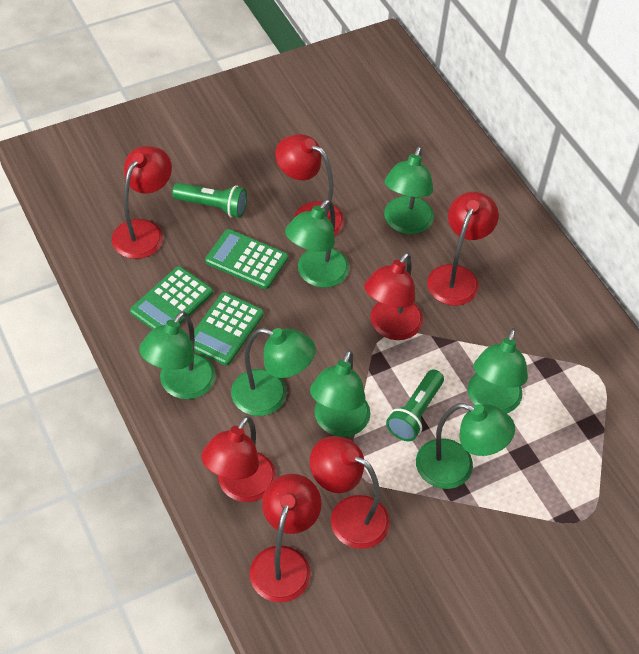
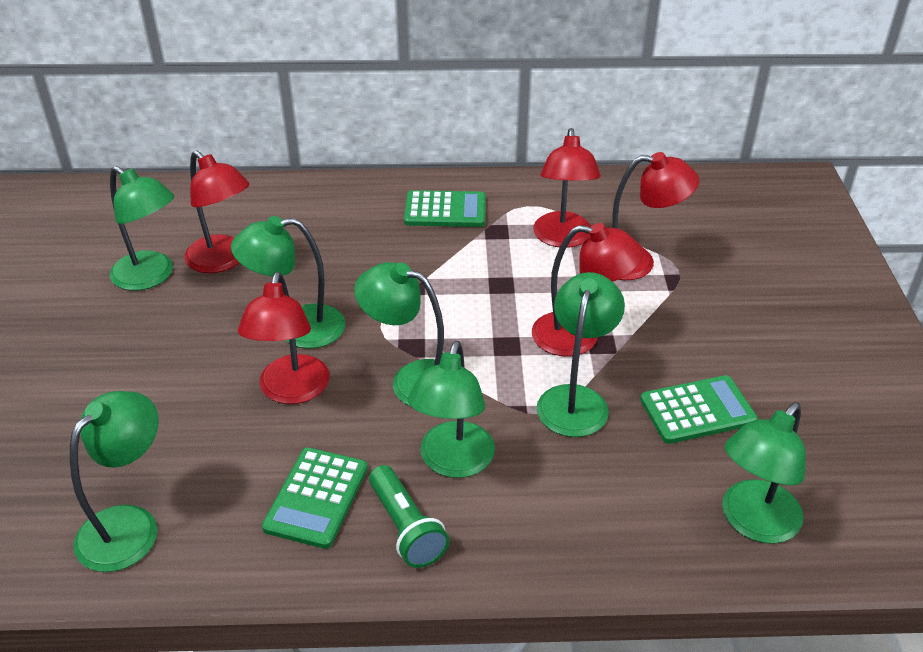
green flashlight: [172,183,247,218] [386,369,444,441] = 2 -> [369,465,449,568] = 1
red lamp: [112,146,172,259] [201,416,276,502] [250,474,322,603] [275,134,344,236] [310,436,390,549] [364,253,423,340] [427,192,499,306] = 7 -> [184,150,249,273] [238,272,329,404] [532,223,643,357] [533,128,600,248] [612,152,699,280] = 5

